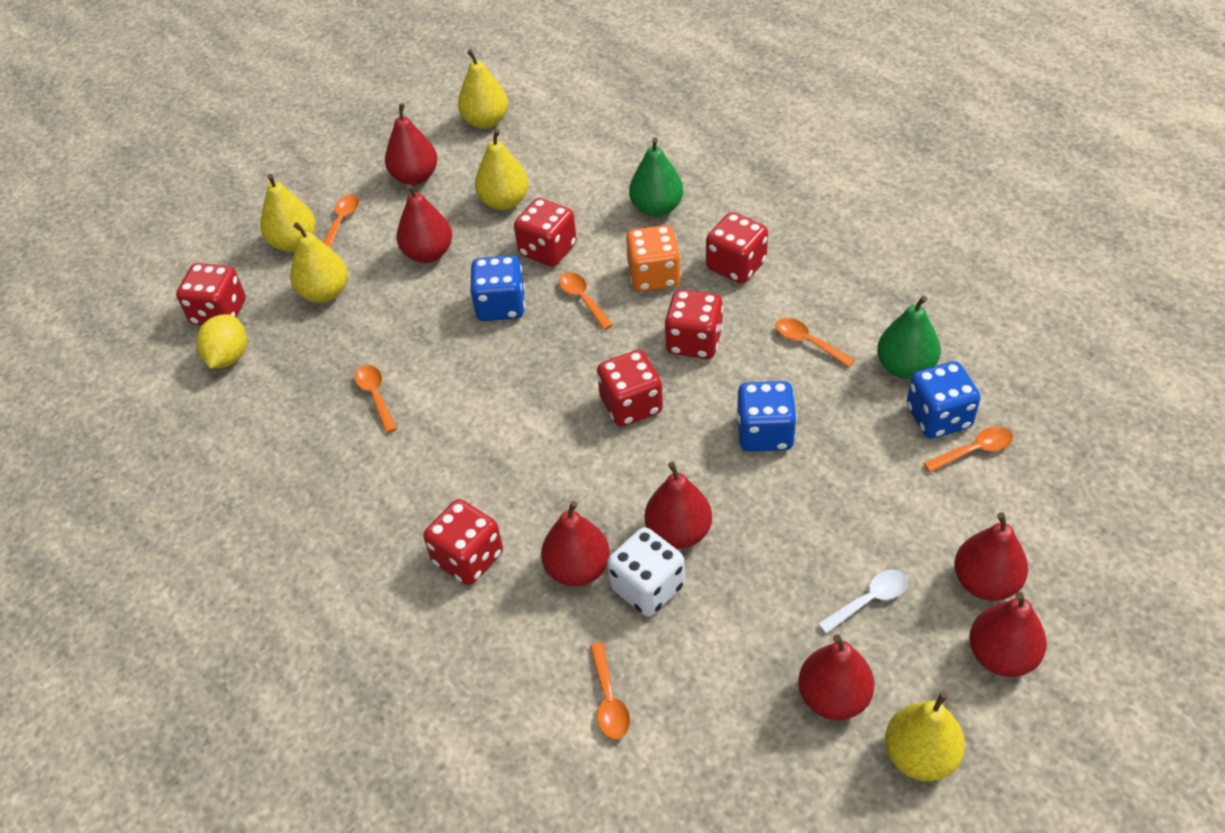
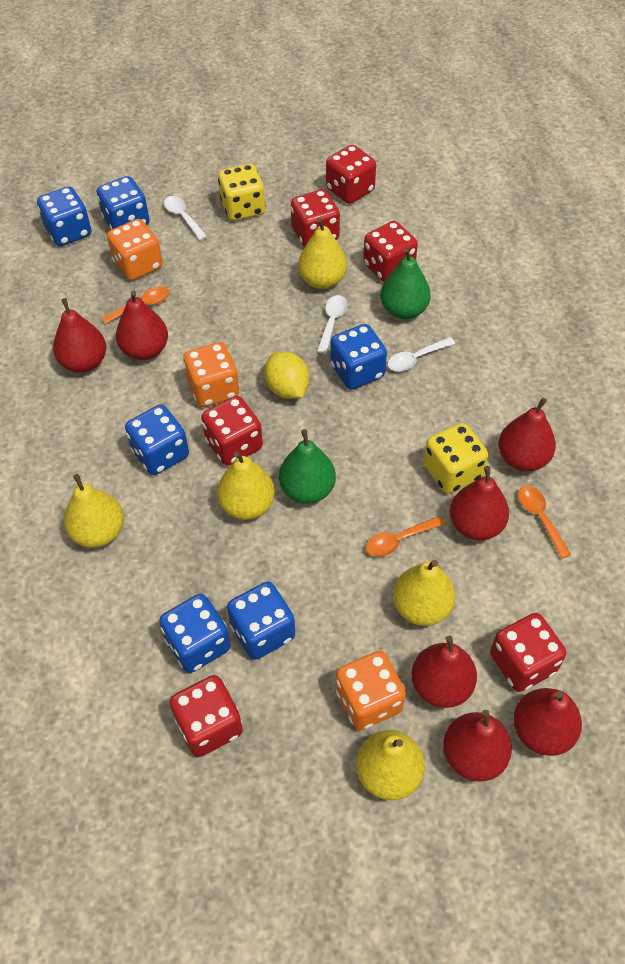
blue dice: [470,256,525,321] [736,381,797,452] [906,361,981,439] = 3 -> [37,186,91,246] [97,176,150,230] [125,405,189,475] [159,594,231,673] [227,581,295,660] [330,324,387,390] = 6
orange dice: [626,225,681,292] = 1 -> [107,219,163,281] [183,342,239,407] [336,651,406,730] = 3
orange spoon: [323,195,359,248] [355,365,397,433] [559,272,613,330] [590,642,630,739] [775,318,855,367] [924,427,1013,472] = 6 -> [101,286,170,324] [366,516,445,557] [518,485,571,559] = 3
white dice: [607,527,685,617] = 1 -> none = 0
white spoon: [818,570,908,634] = 1 -> [164,196,208,240] [317,295,348,354] [388,337,455,371] = 3
yellow dice: none = 0 -> [218,164,265,221] [424,423,488,493] = 2

